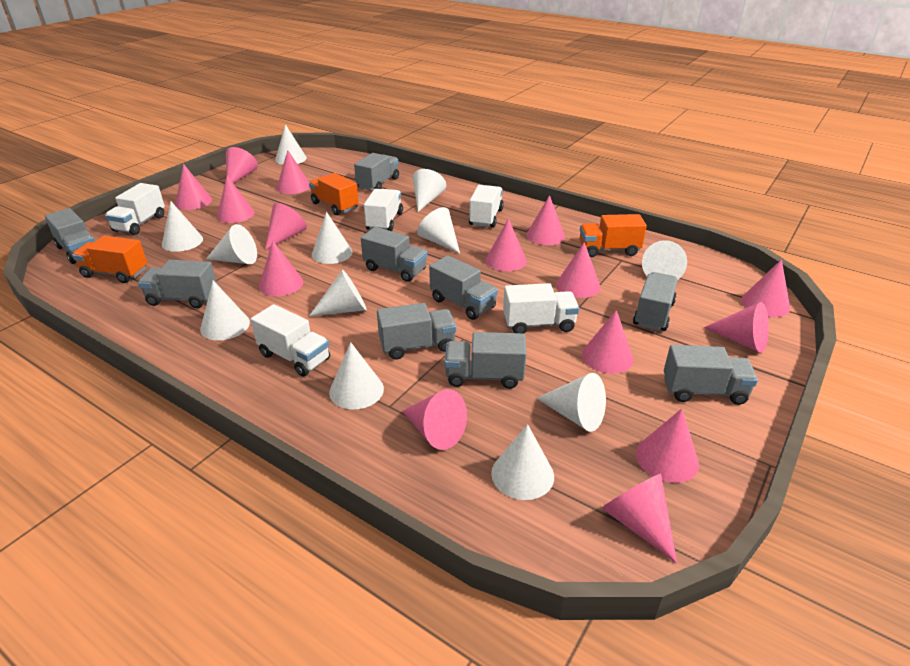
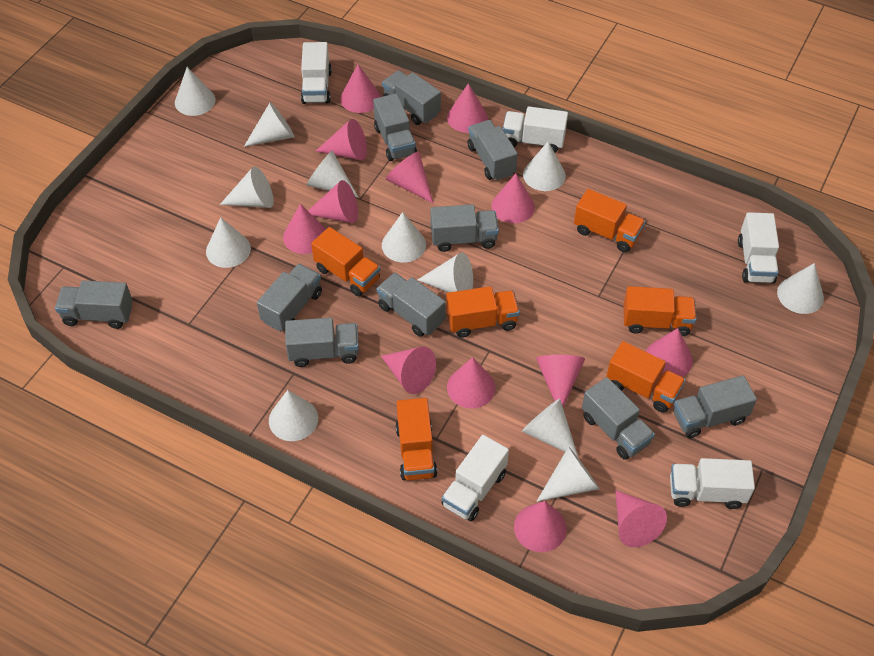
grey truck: [45,208,95,264] [138,260,217,308] [354,153,399,191] [361,227,428,282] [377,303,456,360] [429,255,498,320] [445,332,526,389] [633,272,678,331] [664,345,758,405] = 9 -> [55,280,133,329] [257,264,322,332] [285,318,359,367] [373,94,417,161] [377,273,446,337] [382,70,441,125] [430,204,499,252] [467,120,518,181] [582,377,655,460] [674,375,757,438] = 10
orange truck: [72,236,147,283] [309,173,359,215] [580,214,647,257] = 3 -> [311,227,380,296] [395,398,437,480] [446,286,520,338] [574,189,646,252] [606,341,686,413] [624,286,697,336] = 6
pink cone: [175,164,212,210] [217,176,255,223] [226,147,258,183] [259,241,303,296] [265,203,307,250] [277,150,310,194] [402,389,467,450] [486,218,527,271] [526,195,565,245] [556,242,601,298] [582,310,634,374] [602,474,677,564] [636,409,699,483] [704,302,769,353] [742,259,790,317] = 15 -> [283,204,326,254] [308,180,358,223] [316,119,367,161] [340,64,381,113] [381,347,436,394] [386,152,433,203] [447,83,488,133] [447,357,495,408] [491,174,535,224] [514,501,567,552] [536,355,585,407] [615,490,667,547] [646,328,693,377] = 13

